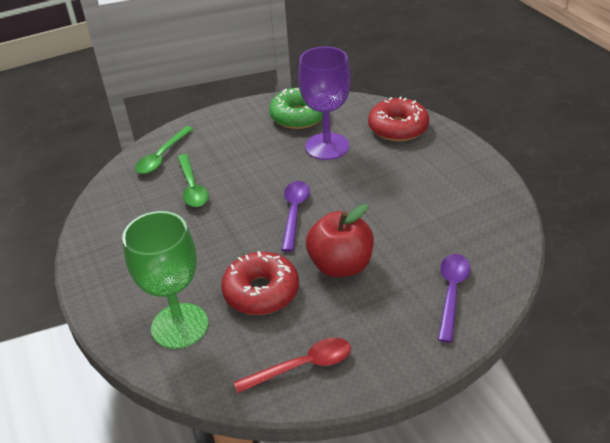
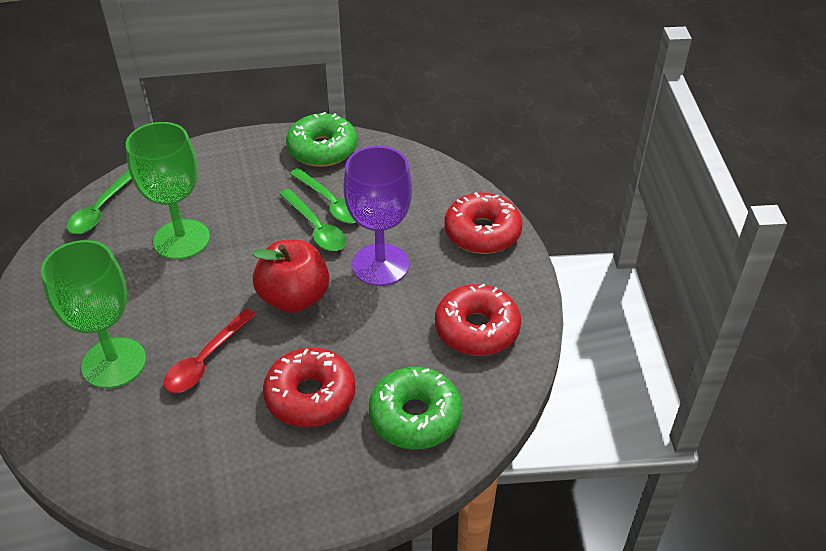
green donut: [269,88,323,129] = 1 -> [286,112,357,167] [369,367,462,450] = 2
green goblet: [122,211,208,349] = 1 -> [41,240,146,389] [126,122,210,260] = 2
green spoon: [135,126,193,174] [177,154,209,207] = 2 -> [67,170,132,234] [279,189,346,251] [290,168,356,224] = 3
purple spoon: [281,181,310,252] [438,254,470,343] = 2 -> none = 0
red donut: [221,251,299,315] [368,96,429,141] = 2 -> [263,348,356,428] [435,284,521,356] [444,192,523,254] = 3

